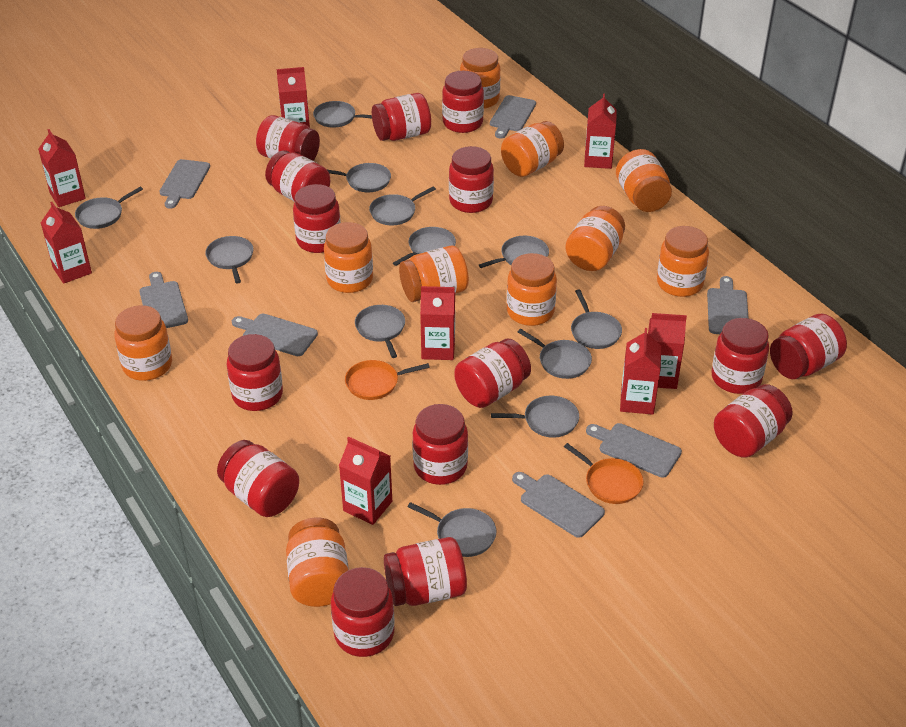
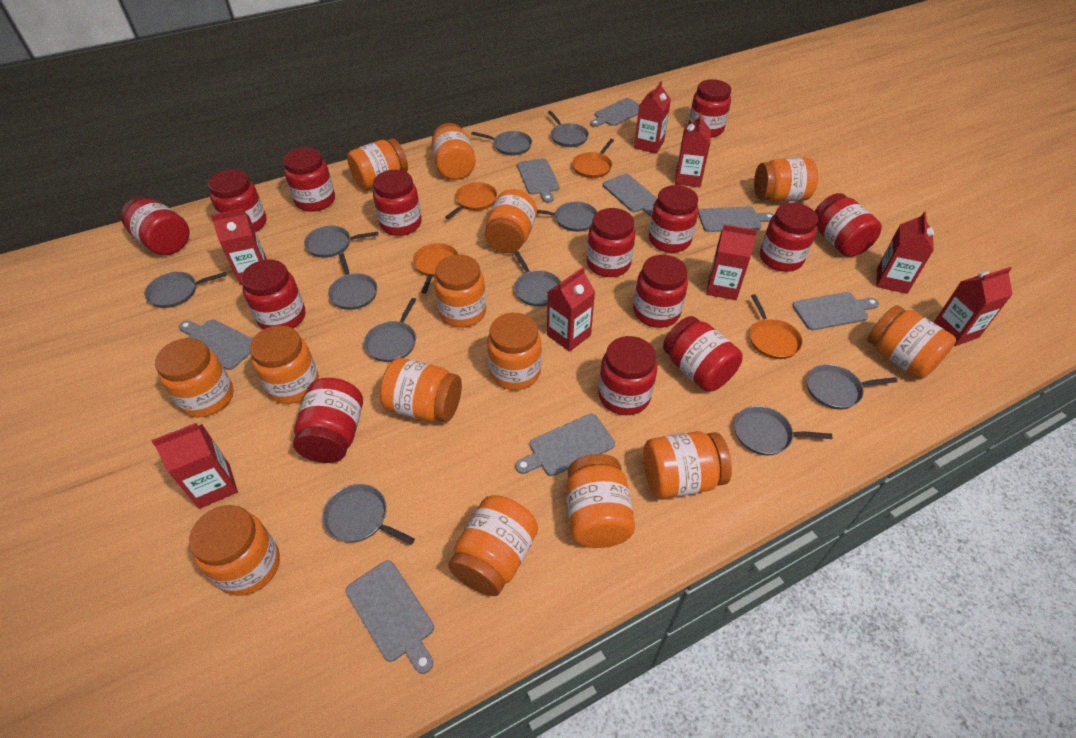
grey cutting board: [139,272,188,328] [159,159,210,209] [232,314,318,356] [490,95,536,138] [512,472,605,538] [586,423,682,478] [707,276,749,334] = 7 -> [179,319,252,370] [345,560,434,674] [515,414,615,476] [517,158,560,203] [590,98,640,127] [603,174,658,217] [698,206,774,232] [792,292,879,330] = 8
grey pan: [75,187,143,229] [205,236,254,284] [313,101,372,128] [328,163,391,192] [355,305,405,358] [369,187,436,226] [393,227,456,266] [407,502,496,557] [479,236,549,268] [491,396,579,438] [518,329,592,379] [571,289,622,349] = 12 -> [144,272,227,308] [304,226,378,258] [322,484,415,545] [328,253,377,310] [364,298,417,362] [471,131,532,155] [514,251,561,307] [537,202,597,232] [548,111,589,147] [734,406,832,455] [807,364,898,409] = 11
orange jar: [114,305,172,381] [286,517,349,607] [324,222,373,293] [399,246,469,302] [460,48,500,109] [501,121,564,177] [507,253,557,326] [565,206,625,271] [616,149,672,212] [657,226,709,297] = 10 -> [155,338,233,417] [189,505,280,596] [250,325,319,404] [347,138,408,190] [380,358,462,422] [431,123,476,180] [434,255,486,328] [448,495,538,596] [485,189,537,253] [487,313,541,390] [566,454,635,548] [643,431,732,499] [754,158,818,202] [867,305,956,379] = 14
orange pan: [345,360,430,400] [564,443,643,504] = 2 -> [413,243,459,294] [445,182,497,219] [572,139,614,178] [750,294,803,359] = 4
red jar: [217,440,299,517] [227,334,283,411] [256,115,320,161] [265,150,330,202] [293,184,341,253] [331,567,394,657] [372,93,431,141] [384,537,467,606] [412,404,468,485] [442,71,484,133] [449,146,494,213] [454,339,531,408] [711,318,769,394] [714,384,793,458] [770,314,847,379] = 15 -> [121,197,189,255] [208,169,266,232] [241,260,305,330] [283,147,335,212] [293,378,363,463] [373,170,422,236] [587,208,635,277] [598,336,657,415] [633,255,688,328] [649,185,698,253] [663,316,743,392] [688,79,731,138] [760,203,818,272] [815,193,882,257] = 14

